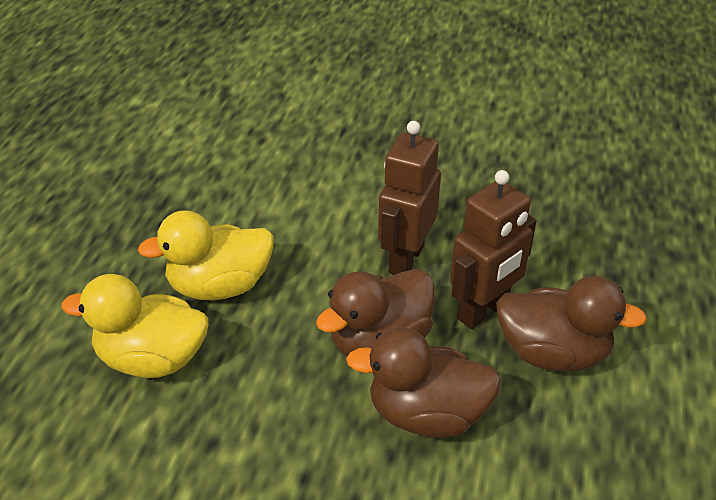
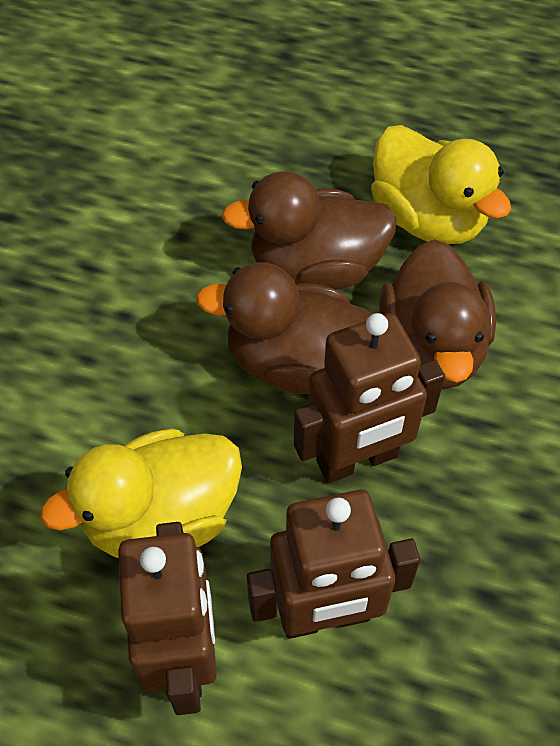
brown robot: [378,121,441,275] [450,170,537,329] = 2 -> [118,522,217,715] [247,490,420,639] [294,313,445,483] = 3

